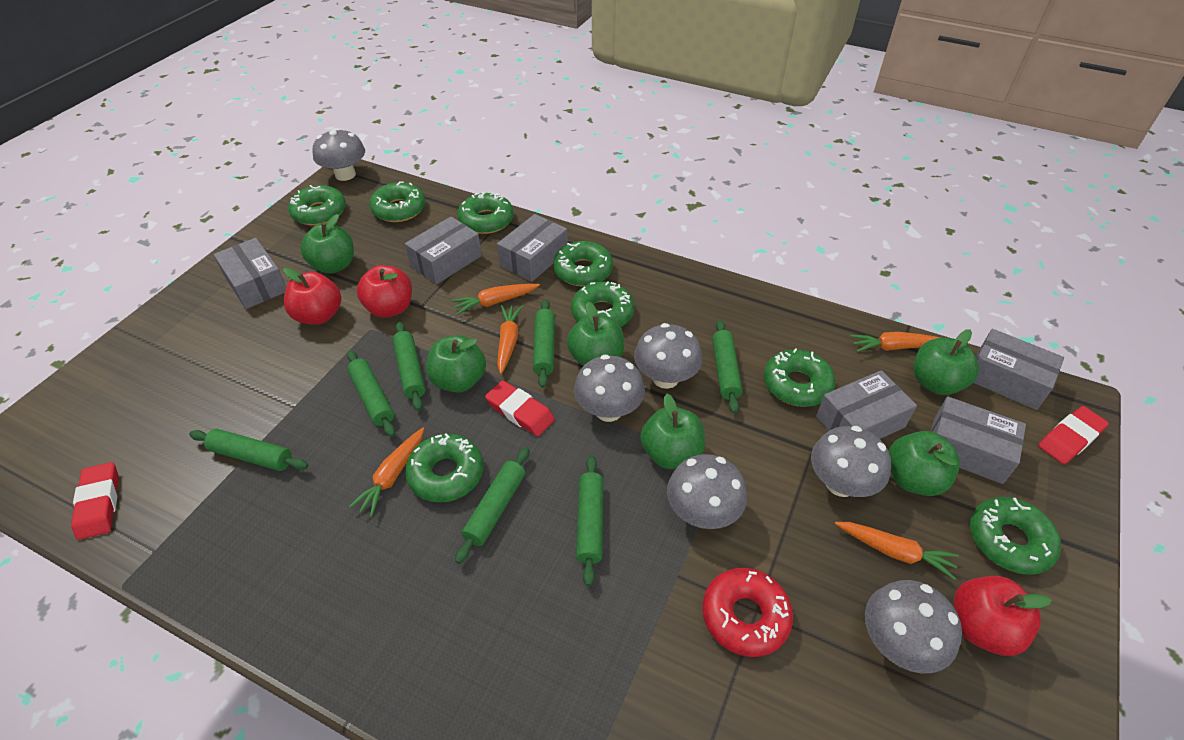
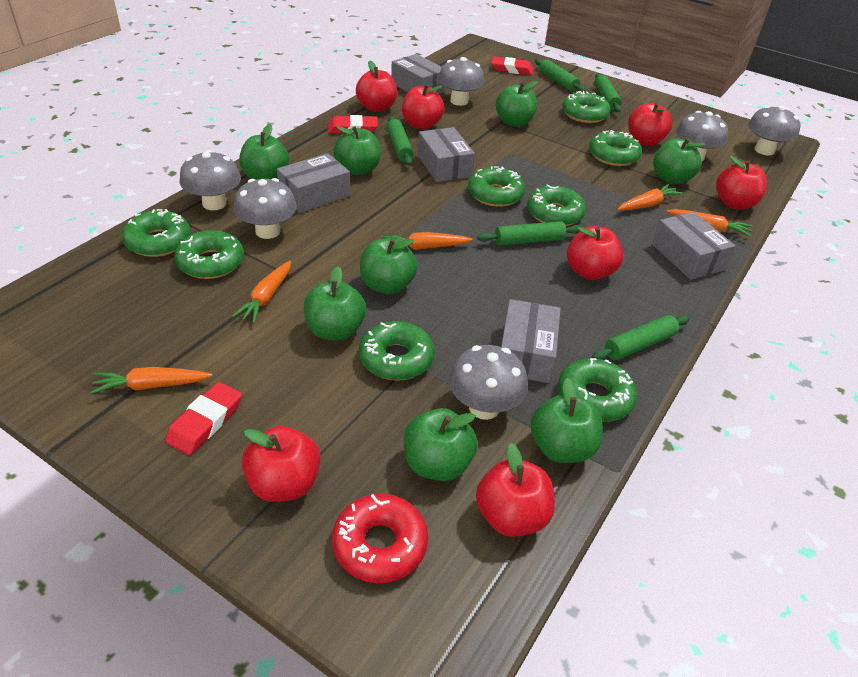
green apple: [300,214,354,274] [426,335,486,393] [567,302,624,366] [640,394,705,469] [889,431,960,496] [913,329,979,395] = 6 -> [239,124,289,180] [304,266,366,341] [333,126,381,175] [360,238,418,294] [404,408,477,481] [496,81,538,127] [530,378,603,463] [653,138,705,184] = 8
green rolling pin: [189,429,308,471] [347,350,395,437] [392,322,426,411] [455,447,529,564] [533,299,555,388] [576,456,603,586] [712,320,743,413] = 7 -> [387,116,414,166] [477,221,581,246] [535,59,586,92] [592,315,690,360] [595,73,622,112] = 5
grey box: [214,238,286,309] [405,216,482,284] [497,214,568,282] [816,370,917,439] [931,396,1026,484] [974,329,1064,410] = 6 -> [277,153,350,213] [391,54,446,94] [418,127,475,182] [501,299,561,383] [652,212,735,280] = 5
red apple: [283,268,341,325] [357,265,412,318] [954,576,1052,656] = 3 -> [242,426,320,502] [356,60,397,112] [402,84,444,129] [476,443,555,537] [567,226,624,280] [628,103,672,146] [716,156,767,210] = 7

